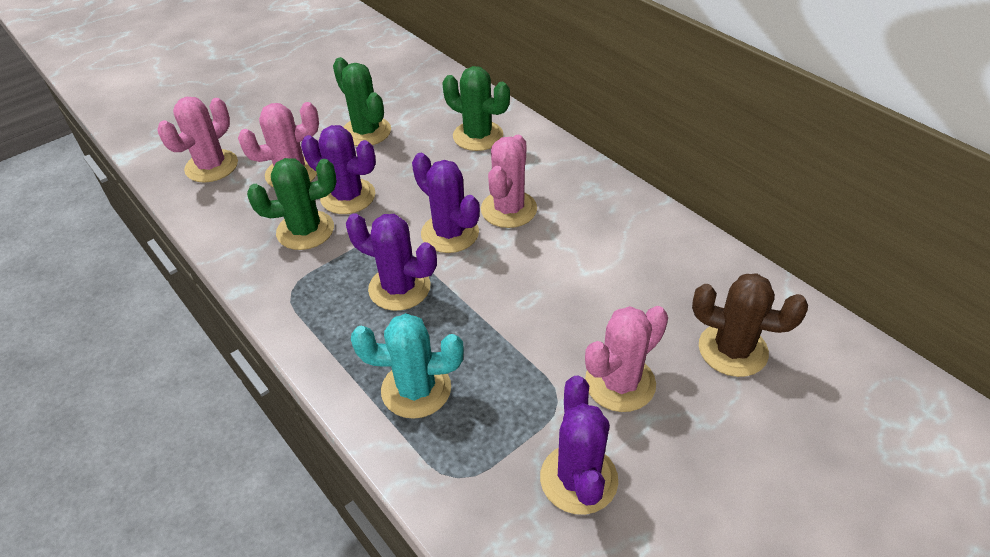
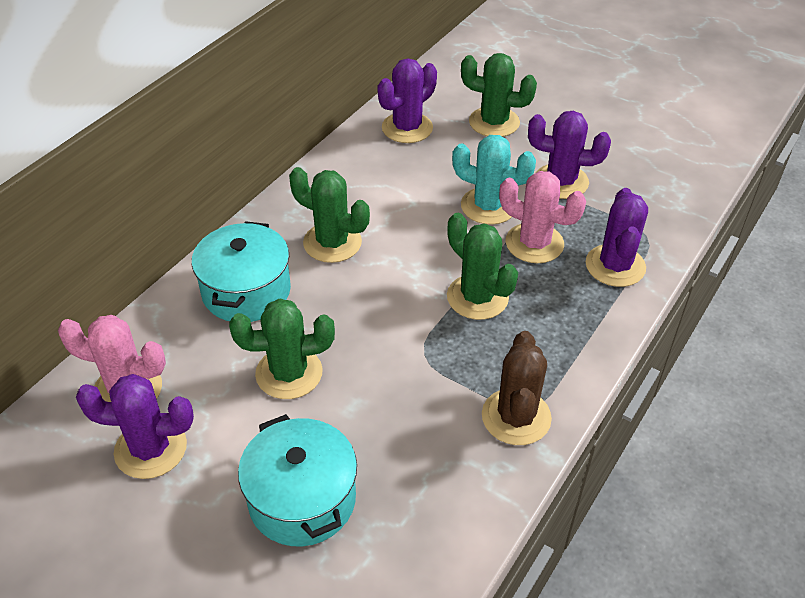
green cactus: [247,158,337,250] [333,57,391,146] [442,66,510,151] = 3 -> [229,298,335,399] [289,167,370,263] [447,213,518,320] [461,53,537,137] = 4
pink cactus: [157,97,238,182] [238,102,319,187] [481,135,537,228] [585,306,668,412] = 4 -> [58,315,166,402] [499,171,586,263] = 2
turquoise pot: none = 0 -> [192,221,291,322] [238,414,357,547] = 2

